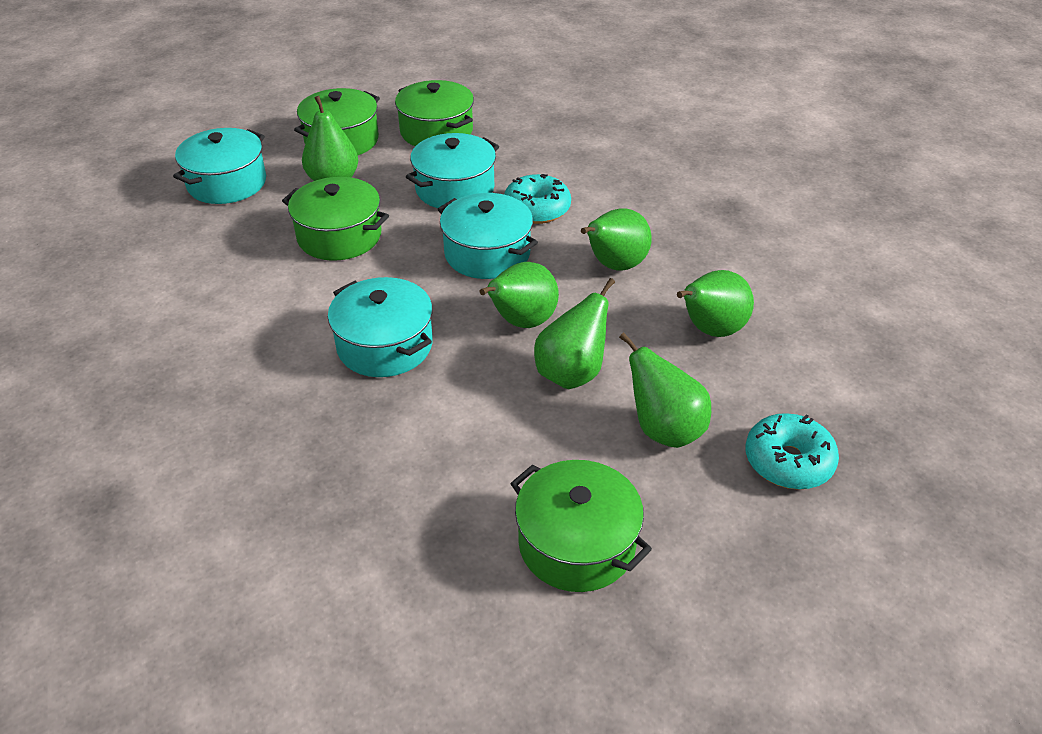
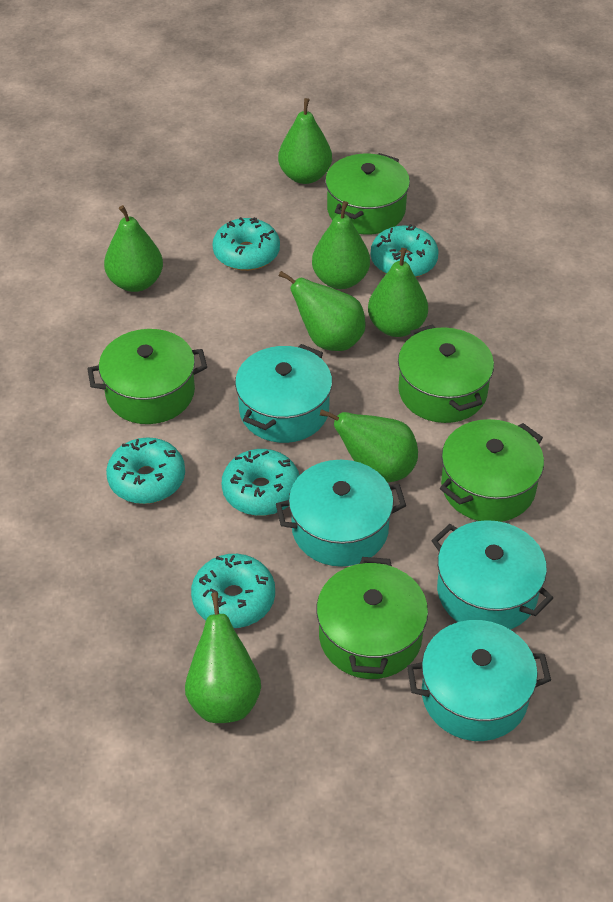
green pear: [302,96,358,181] [480,262,559,328] [534,278,615,389] [581,208,652,271] [619,333,711,448] [677,270,754,337] = 6 -> [104,205,163,292] [185,592,261,723] [278,98,332,184] [279,271,366,351] [312,201,370,289] [320,409,418,483] [368,248,428,337] = 7
green pot: [282,177,389,261] [294,88,380,155] [395,80,474,146] [510,460,652,592] = 4 -> [87,329,207,424] [316,557,428,679] [325,153,410,235] [398,325,494,423] [440,419,544,522] = 5
turquoise donut: [504,174,571,224] [745,413,839,490] = 2 -> [106,438,185,504] [191,554,275,628] [213,217,280,271] [222,449,300,516] [371,224,439,277] = 5

